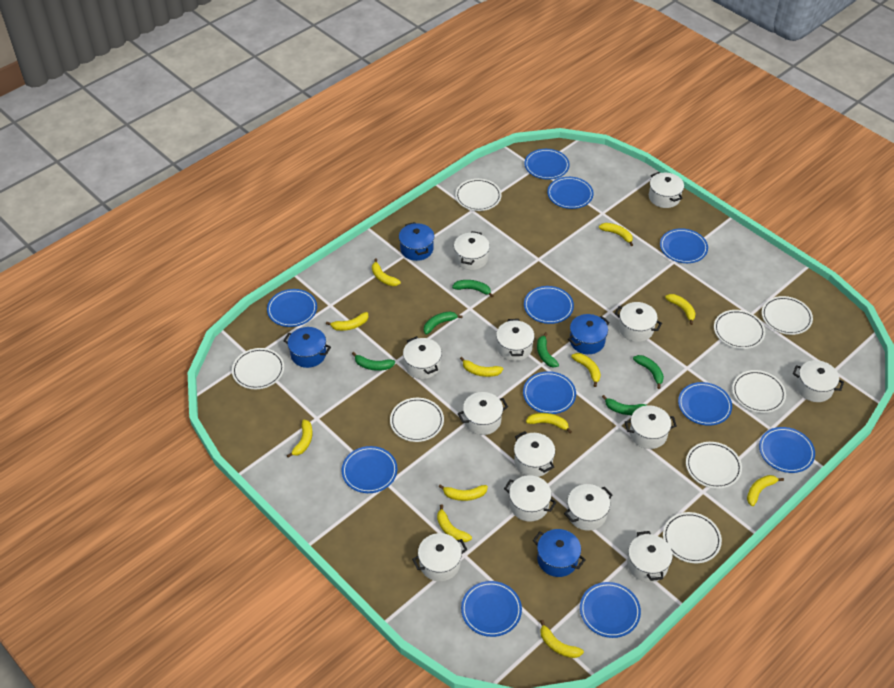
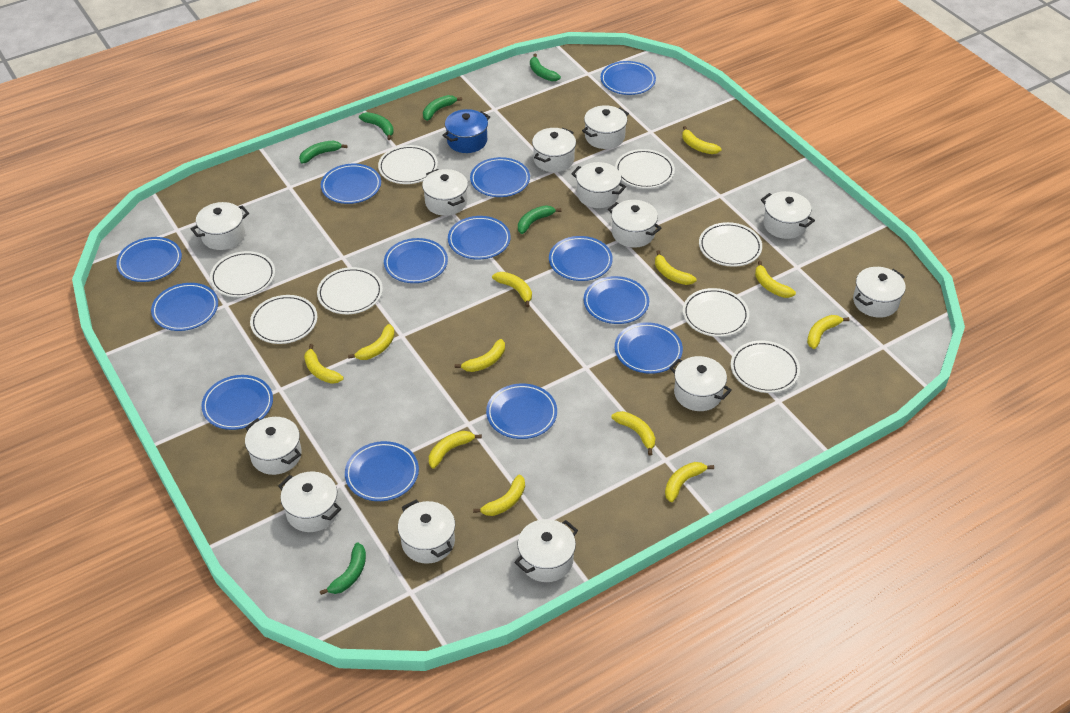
blue plate: [267,289,317,327] [342,446,397,493] [461,581,522,637] [523,371,576,414] [524,286,574,324] [525,149,570,180] [547,177,594,209] [580,582,641,638] [660,228,708,263] [678,382,732,426] [759,427,815,473] = 11 -> [116,237,182,282] [151,283,218,331] [202,375,273,430] [321,164,381,204] [345,441,419,501] [384,238,448,283] [448,216,511,259] [470,157,530,197] [486,383,557,439] [549,236,613,281] [583,276,649,324] [601,61,656,95] [615,322,683,374] = 13
blue pot: [283,327,331,368] [399,222,434,261] [533,529,585,577] [568,314,610,354] = 4 -> [442,109,490,153] = 1

